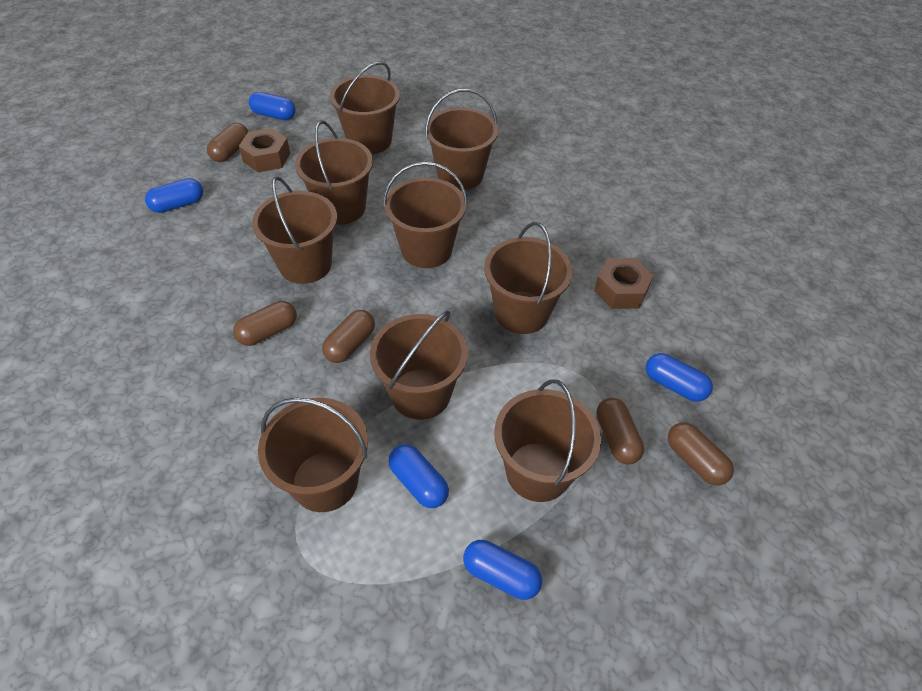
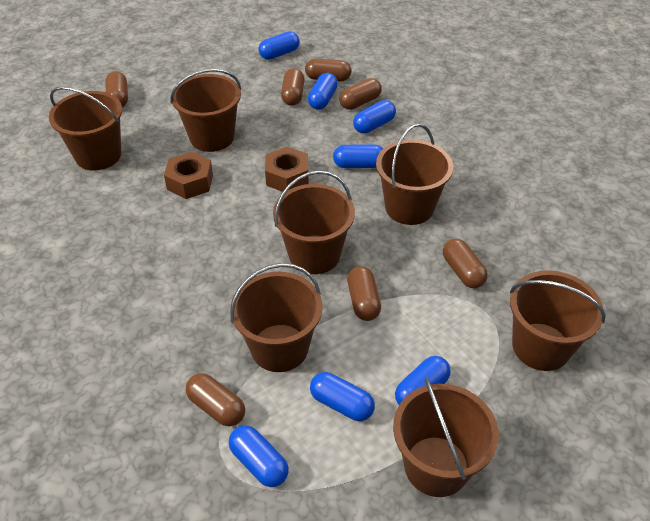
blue capsule: [145,178,203,213] [249,92,296,120] [388,444,449,508] [463,540,542,600] [646,353,713,402] = 5 -> [229,425,289,487] [258,31,300,60] [308,73,338,110] [310,372,375,421] [333,145,383,168] [353,100,396,134] [395,356,451,404] = 7
brown bucket: [252,177,337,284] [258,398,368,512] [295,120,373,225] [330,62,400,154] [370,311,468,420] [383,161,468,268] [425,89,498,190] [484,222,573,334] [494,379,601,502] = 9 -> [49,87,122,171] [170,69,241,152] [230,263,323,372] [273,170,355,274] [376,123,453,225] [393,377,499,497] [509,270,606,371] = 7
brown capsule: [207,123,248,162] [233,301,297,346] [322,310,375,363] [596,398,644,465] [668,423,734,485] = 5 -> [105,71,128,107] [186,373,245,426] [281,68,305,106] [305,59,351,81] [339,78,382,110] [347,266,381,321] [443,239,488,288] = 7

